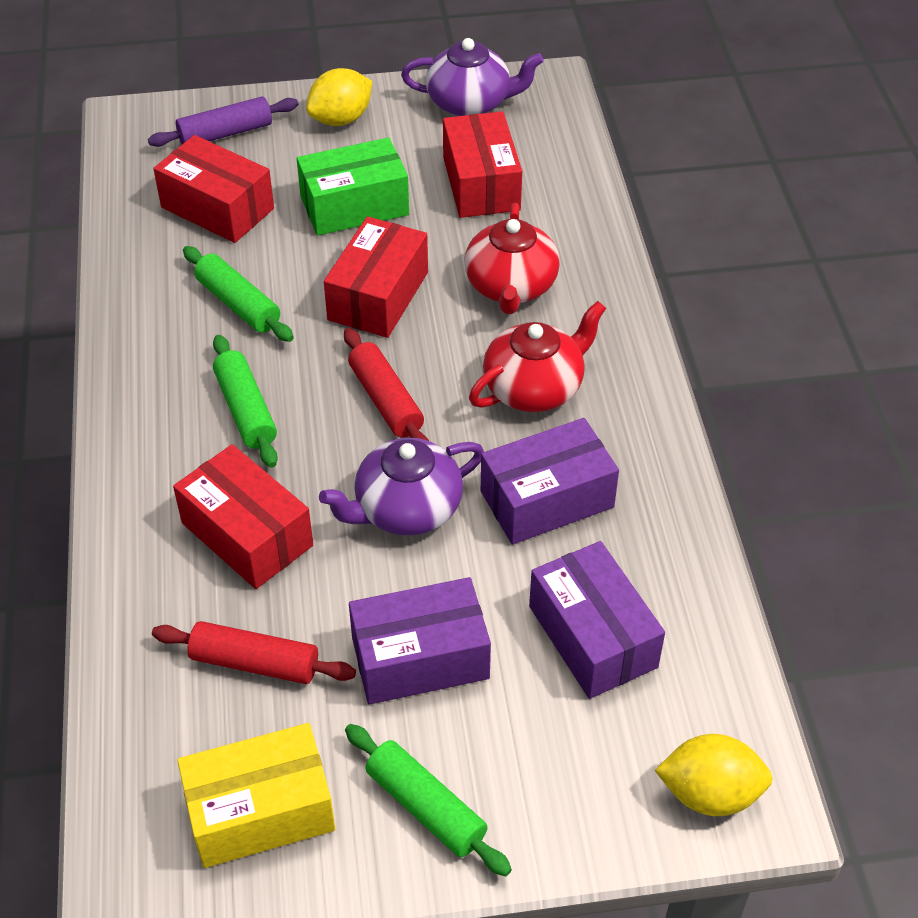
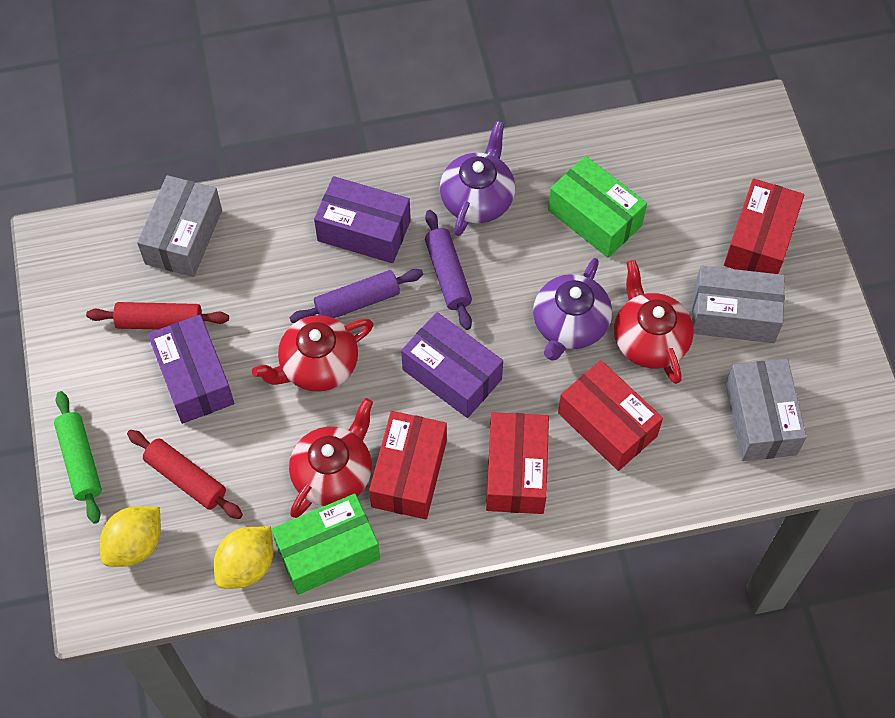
green box: [297,138,409,236] = 1 -> [271,493,380,595] [548,156,647,258] = 2
green rolling pin: [183,246,294,342] [213,335,278,468] [345,724,512,877] = 3 -> [54,391,102,524] = 1
grey box: none = 0 -> [137,175,222,277] [692,266,785,343] [725,359,807,461] = 3
purple rolling pin: [148,97,298,147] = 1 -> [290,269,423,323] [425,210,472,330] = 2
red teapot: [464,203,560,314] [469,301,606,412] = 2 -> [252,315,373,392] [289,398,373,518] [614,260,694,384] = 3
yellow box: [177,723,335,868] = 1 -> none = 0

